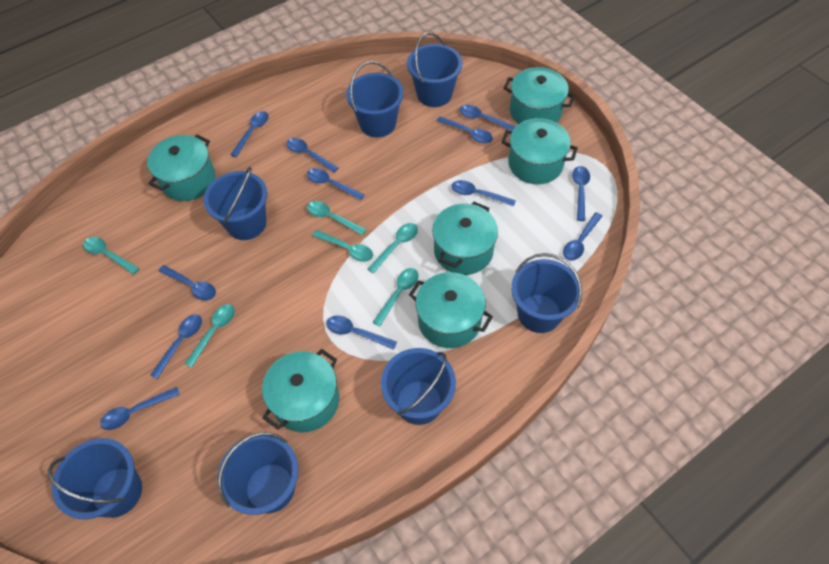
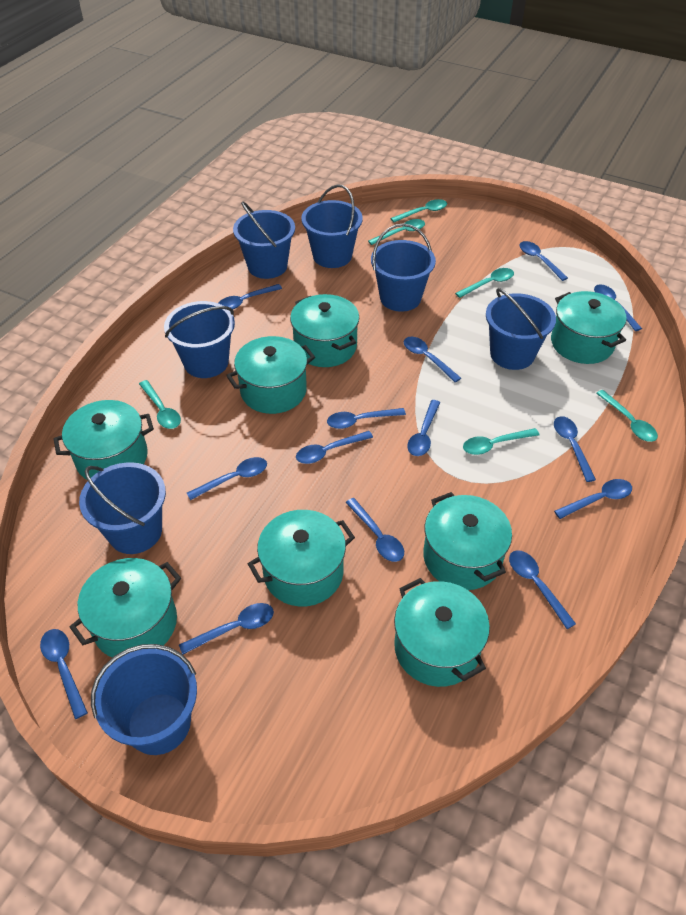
blue spoon: [100,387,180,430] [150,314,202,379] [159,265,216,301] [230,111,269,157] [286,138,338,173] [307,168,365,200] [326,316,397,350] [437,116,493,143] [451,180,516,206] [459,105,516,131] [563,212,602,261] [572,166,590,221] = 12 -> [40,629,88,719] [179,603,274,655] [187,457,267,500] [219,284,282,310] [296,431,373,464] [327,408,406,429] [346,498,404,562] [404,337,461,383] [407,400,440,456] [509,550,576,629] [519,241,568,281] [554,416,596,482] [554,479,632,519] [594,284,642,331] = 14
turquoise pot: [147,134,215,201] [262,349,339,432] [409,272,493,348] [432,202,498,275] [501,118,578,184] [503,67,575,124] = 6 -> [53,400,154,480] [70,558,181,658] [226,336,315,414] [248,510,355,607] [290,294,359,367] [394,578,490,687] [423,492,512,590] [551,291,627,364] = 8

